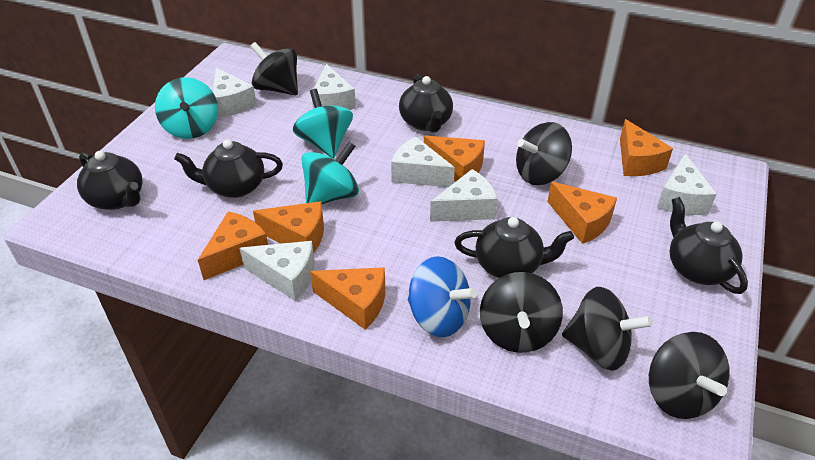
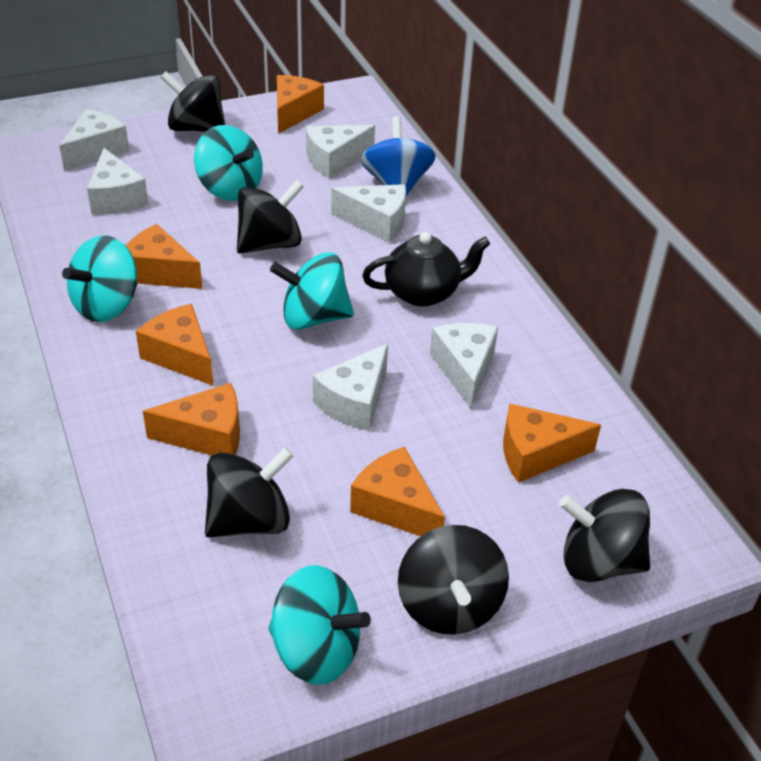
black teapot: [77,151,143,210] [174,139,283,198] [399,74,453,133] [455,217,574,278] [670,197,748,294] = 5 -> [362,232,490,307] = 1
turquoise spinning top: [155,77,218,139] [293,89,353,158] [301,142,359,204] = 3 -> [62,235,137,322] [194,125,263,201] [268,565,371,685] [270,252,354,330] = 4

